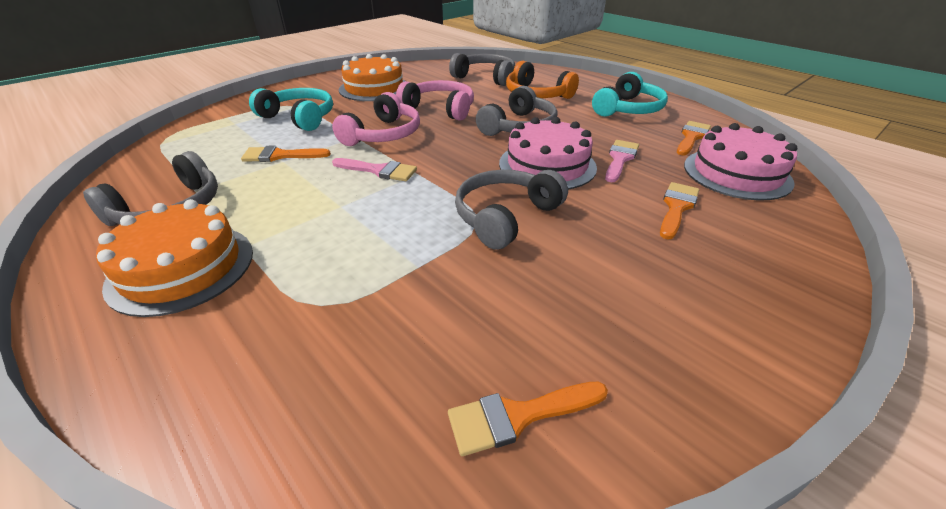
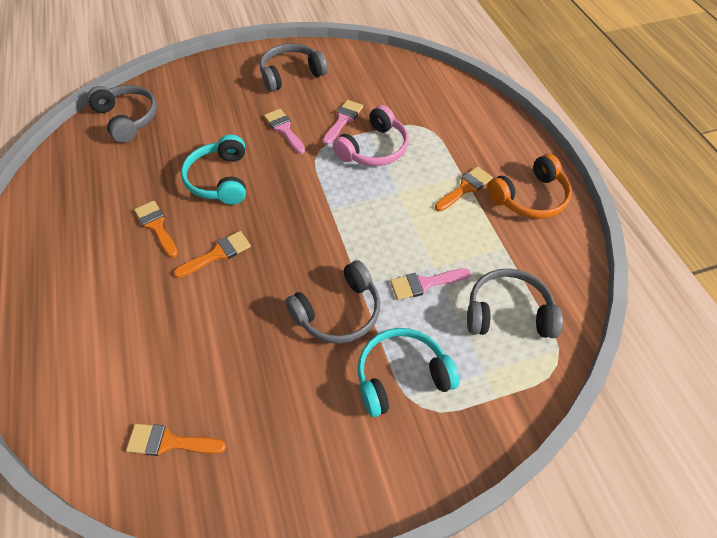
orange cake: [96,199,253,317] [339,54,405,101] = 2 -> none = 0
pink brush: [332,158,417,181] [605,140,639,182] = 2 -> [264,109,305,154] [322,100,363,145] [390,269,471,300] = 3
pink cake: [499,117,597,189] [684,123,797,200] = 2 -> none = 0
pink headphones: [332,92,420,146] [396,80,474,121] = 2 -> [333,105,409,166] = 1

